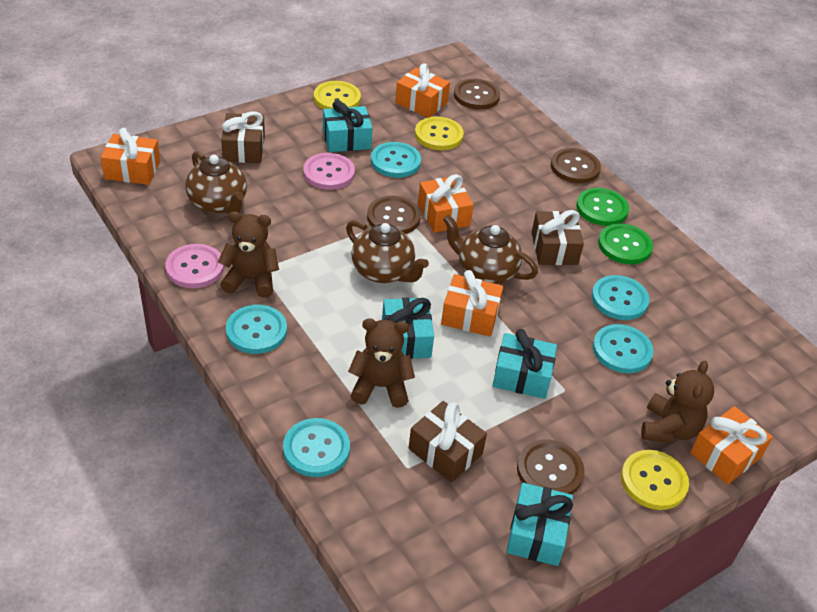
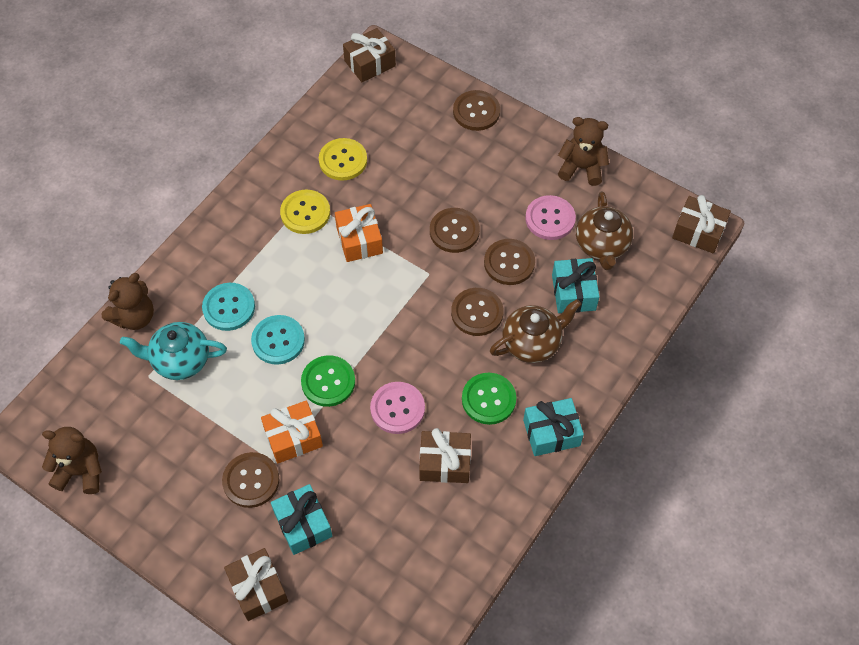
brown button: [367,196,421,234] [454,78,500,110] [517,439,584,495] [551,148,601,183] = 4 -> [222,452,279,508] [430,208,480,253] [451,288,504,336] [453,90,500,131] [484,239,535,285] = 5
brown gift: [221,111,265,163] [409,401,487,482] [531,210,584,265] = 3 -> [224,548,288,621] [343,28,396,82] [419,428,471,483] [672,195,731,253] = 4
brown teapot: [185,151,247,214] [346,220,429,283] [443,215,538,284] = 3 -> [490,299,581,363] [576,191,633,270] = 2
orange gift: [101,128,160,185] [395,63,450,118] [418,174,474,233] [441,270,503,337] [690,406,773,485] = 5 -> [261,401,323,463] [335,204,383,262] = 2
turquoise button: [226,305,287,354] [283,418,350,477] [371,142,421,178] [592,275,649,320] [593,324,654,373] = 5 -> [202,283,255,331] [251,315,305,365] = 2
turquoise gift: [323,100,373,152] [382,298,434,359] [493,329,557,399] [506,483,573,566] = 4 -> [271,484,332,555] [523,398,584,456] [552,258,600,313] = 3
turquoise teapot: none = 0 -> [120,322,227,380] = 1
yellow button: [314,81,361,109] [415,117,464,150] [621,450,689,510] = 3 -> [280,190,330,234] [319,138,367,181] = 2

